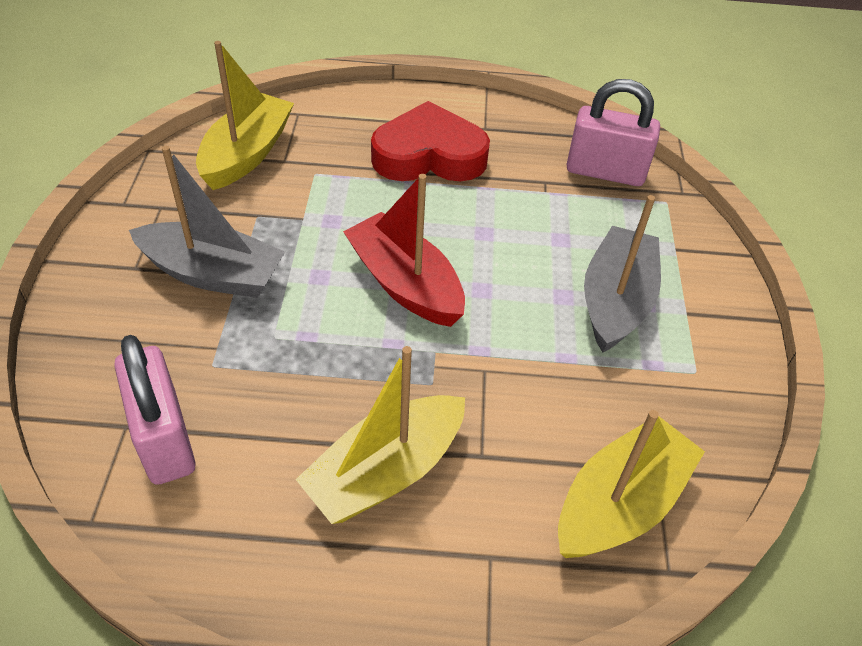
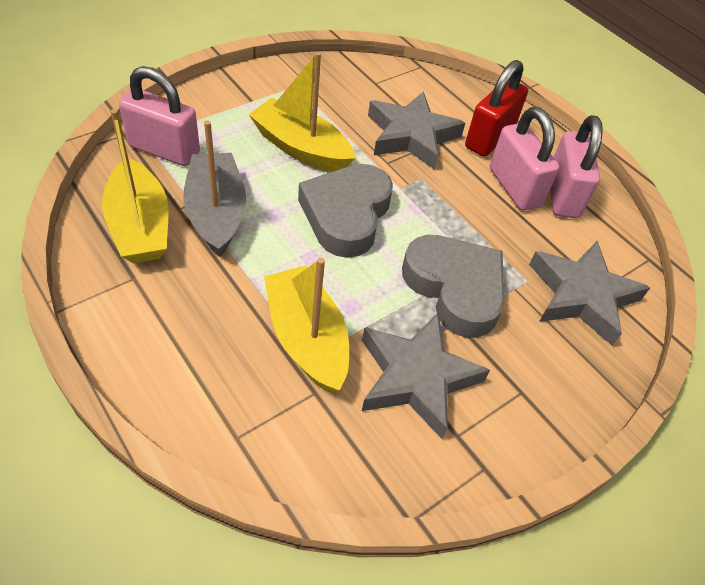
grey boat: [129,146,285,298] [584,195,661,352] = 2 -> [183,120,246,257] = 1
grey heart: none = 0 -> [298,164,393,258] [402,235,505,338] = 2
grey star: none = 0 -> [362,313,490,439] [368,91,465,170] [529,241,650,346] = 3
pink padlock: [114,335,196,485] [566,79,660,186] = 2 -> [119,66,200,166] [490,107,560,210] [550,115,603,218] = 3
red boat: [343,174,465,327] = 1 -> none = 0
red heart: [371,101,490,181] = 1 -> none = 0
red padlock: none = 0 -> [465,60,528,157] = 1

